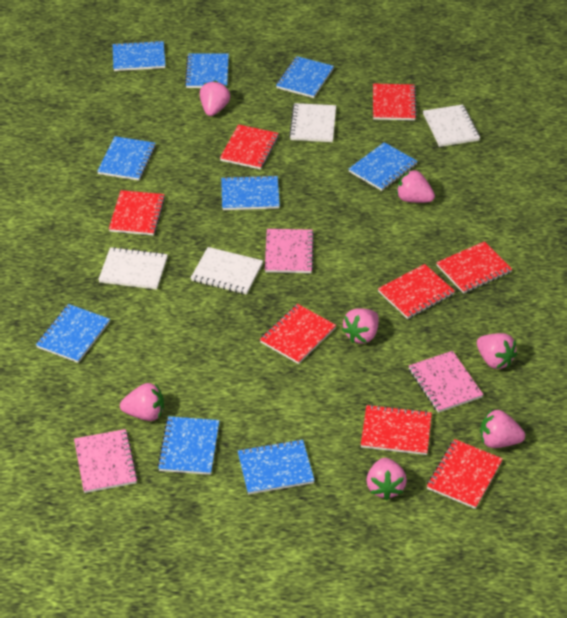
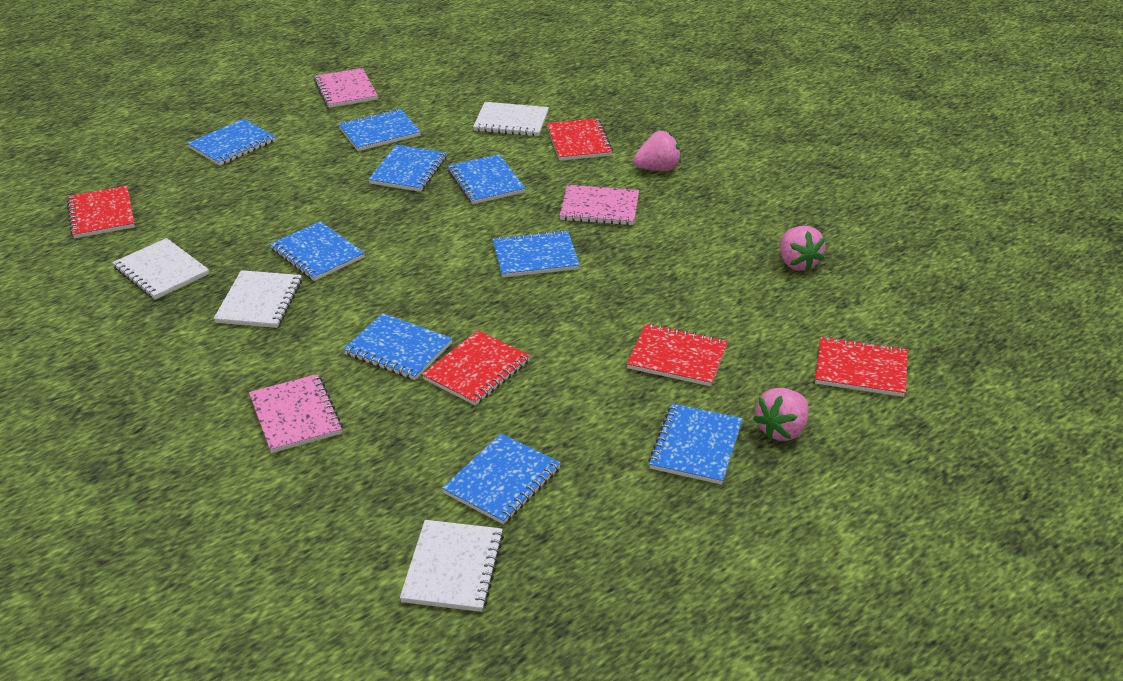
pink strawberry: [120,383,164,421] [200,80,230,116] [342,308,379,344] [366,458,407,500] [396,170,435,203] [477,333,517,369] [480,409,525,448] = 7 -> [633,131,681,171] [753,388,809,441] [780,226,825,272] = 3
red notebook: [109,190,165,236] [220,124,279,170] [260,304,336,364] [361,404,432,455] [373,84,417,121] [378,264,455,319] [427,439,503,509] [436,241,512,294] = 8 -> [67,186,135,238] [422,331,530,405] [547,118,613,161] [627,324,728,386] [815,336,908,397] = 5

